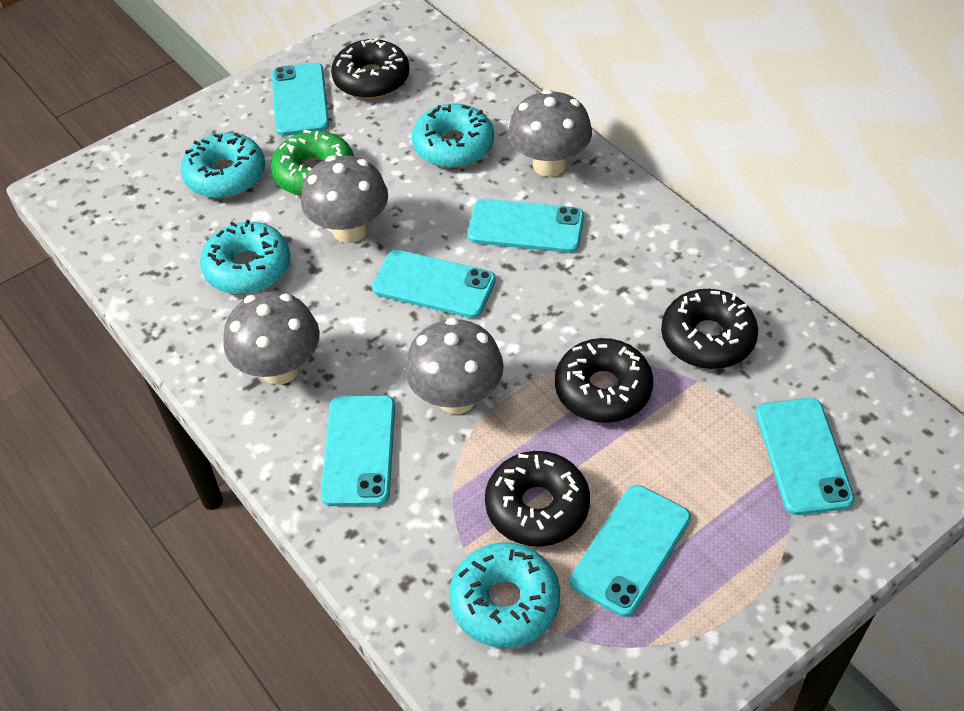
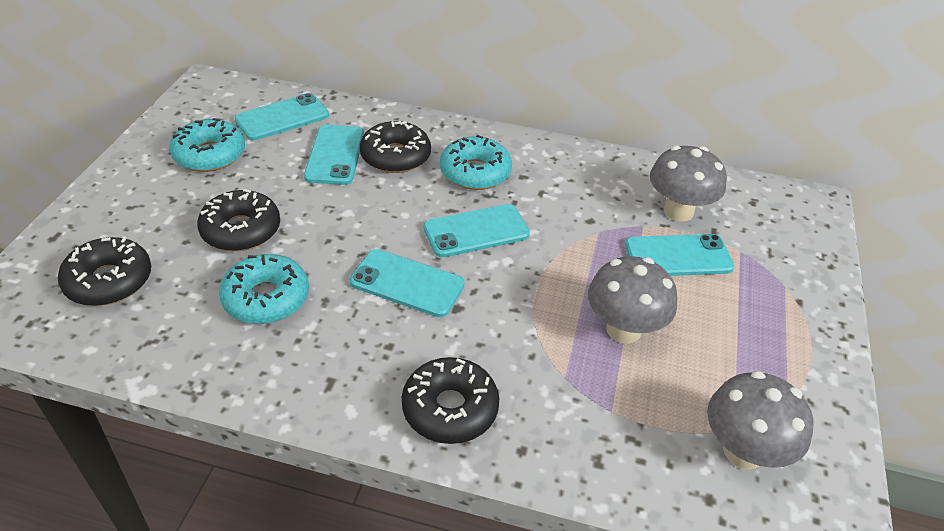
green donut: [271,130,354,196] = 1 -> none = 0
grey mushroom: [223,292,320,385] [301,155,388,243] [405,318,504,414] [508,89,592,177] = 4 -> [588,256,677,343] [650,145,727,222] [707,371,814,469] = 3
turquoise donut: [181,132,265,198] [200,220,290,295] [412,103,494,168] [449,542,560,648] = 4 -> [170,118,245,172] [219,254,309,324] [440,135,512,190] = 3
turquoise phone: [272,63,329,136] [321,395,395,506] [372,250,496,318] [468,199,584,253] [570,485,691,617] [756,398,855,515] = 6 -> [235,93,329,140] [304,125,364,185] [350,249,465,317] [423,204,530,257] [625,234,734,276] = 5

